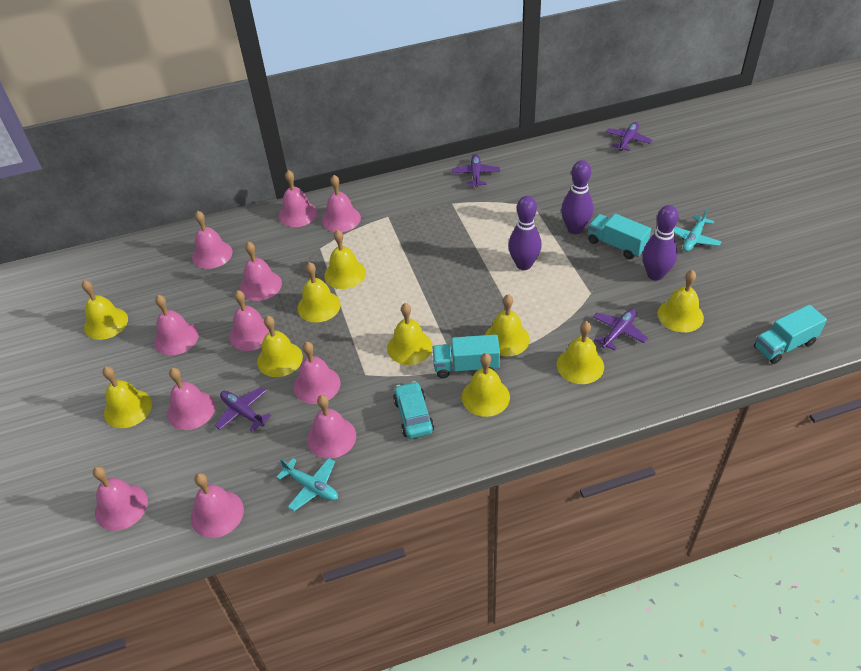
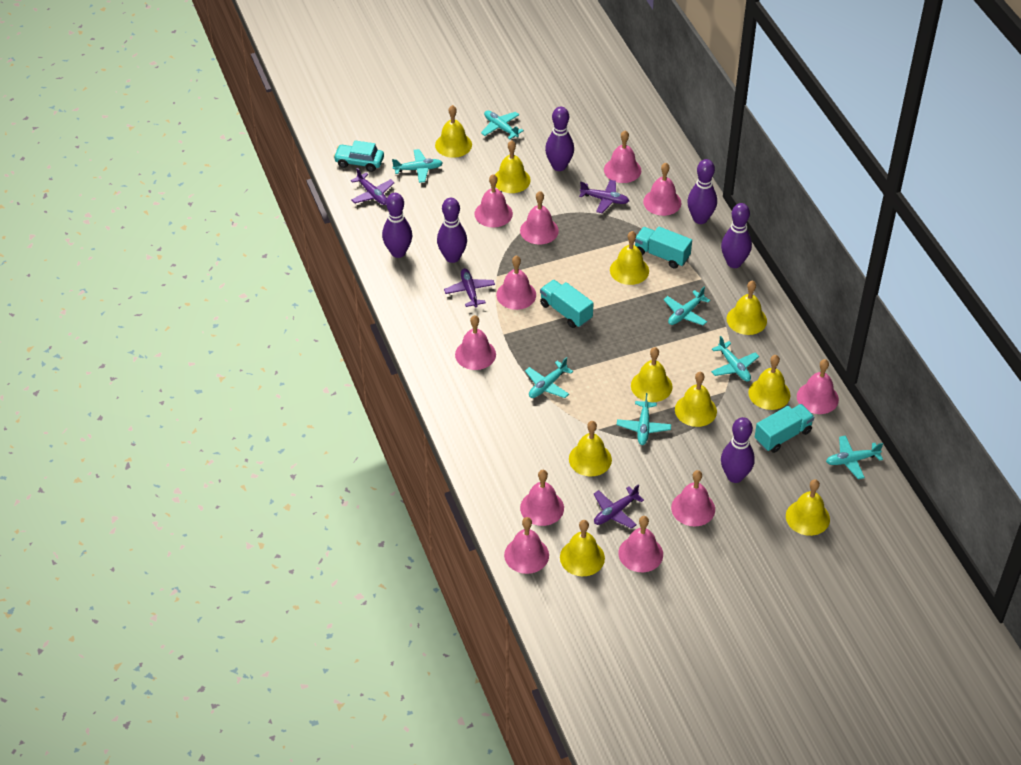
purple bowling pin: [508,196,542,270] [561,160,593,234] [642,205,679,281] = 3 -> [382,193,412,258] [437,198,467,263] [545,107,574,171] [687,159,717,224] [721,203,752,268] [721,417,755,483] = 6
turquoise plane: [276,458,338,511] [673,208,722,252] = 2 -> [392,149,443,183] [481,110,524,139] [525,357,573,398] [617,393,671,445] [664,287,710,325] [711,336,759,381] [826,436,883,479] = 7

